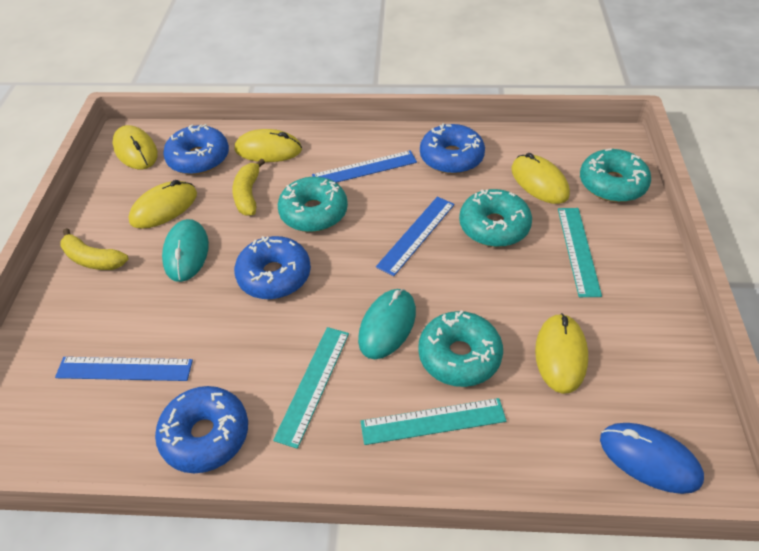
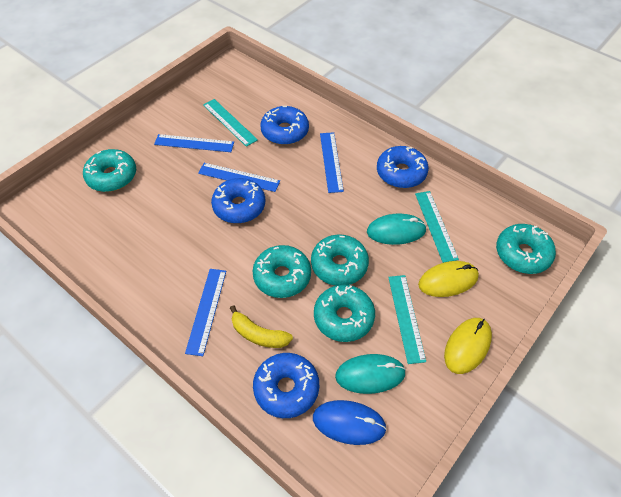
blue ruler: [55,357,193,381] [312,150,417,183] [376,197,454,276] = 3 -> [154,134,234,152] [185,269,226,356] [198,163,280,192] [320,132,344,193] = 4
turquoise donut: [278,177,348,232] [418,310,503,387] [459,189,532,247] [580,148,651,202] = 4 -> [83,149,136,192] [253,245,311,298] [311,234,369,286] [314,285,375,342] [496,224,556,274] = 5
yellow banana: [60,228,128,270] [232,158,265,216] = 2 -> [230,305,293,348] = 1
yellow mouse: [112,125,158,169] [129,180,197,229] [235,129,302,162] [511,153,570,204] [535,313,588,394] = 5 -> [418,261,479,297] [444,318,492,374] = 2

